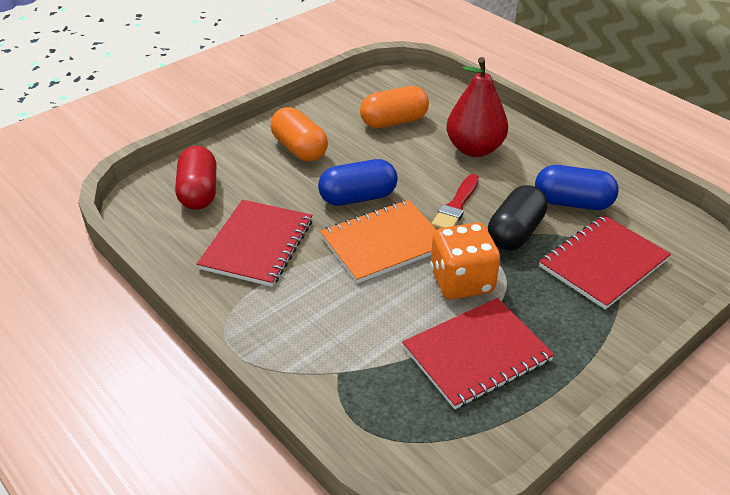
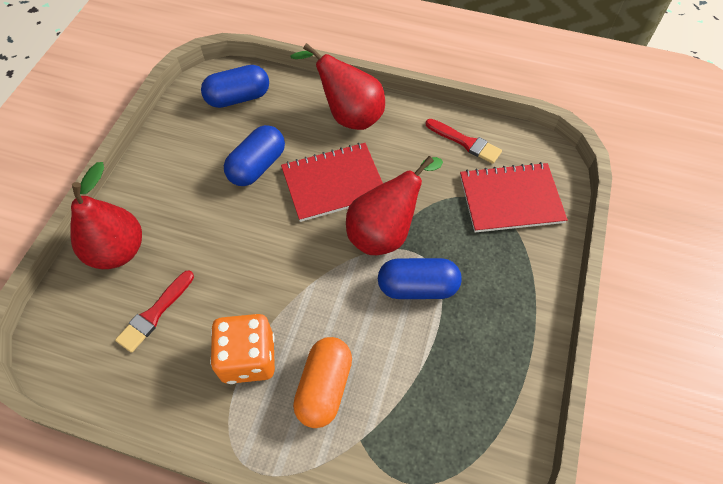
black capsule: [488,185,547,250] = 1 -> none = 0
blue capsule: [318,159,398,206] [535,165,619,210] = 2 -> [201,65,269,108] [224,125,285,186] [378,258,462,299] = 3
orange capsule: [270,107,328,161] [360,86,429,128] = 2 -> [293,337,352,428] = 1
orange notebook: [320,200,437,283] = 1 -> none = 0
red brush: [431,174,479,229] = 1 -> [115,270,194,353] [425,119,502,164] = 2
red capsule: [175,146,216,210] = 1 -> none = 0
red notebook: [197,200,313,287] [402,298,554,409] [539,215,671,310] = 3 -> [281,143,383,222] [460,162,568,233] = 2
red pear: [447,57,508,157] = 1 -> [70,162,142,269] [290,43,385,130] [346,156,443,255] = 3

